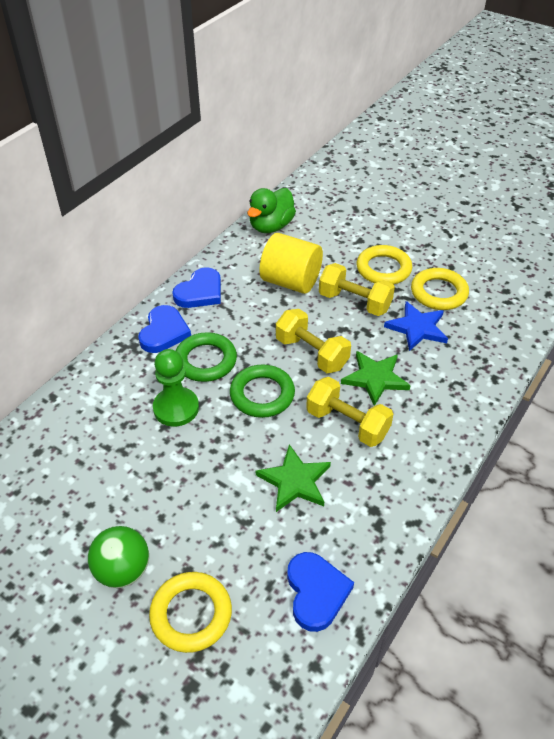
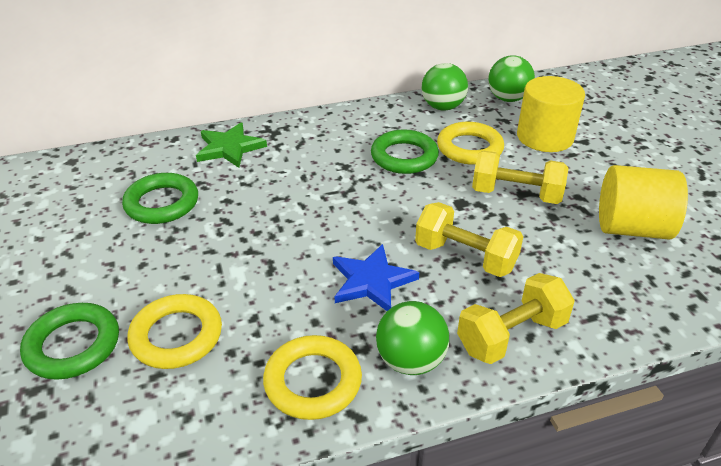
blue heart: [138,305,191,353] [172,267,221,308] [287,552,354,632] = 3 -> none = 0
green ball: [88,526,149,588] = 1 -> [376,301,449,375] [422,63,468,110] [488,55,535,102] = 3
green duck: [247,188,296,233] = 1 -> none = 0
green pawn: [153,349,199,427] = 1 -> none = 0
green ring: [176,332,237,382] [230,365,295,418] = 2 -> [20,303,119,380] [122,173,198,224] [371,130,439,174] = 3
green star: [256,444,331,512] [341,351,411,406] = 2 -> [196,122,267,168] = 1
yellow cylinder: [259,233,323,294] = 1 -> [517,76,585,152] [599,165,688,240] = 2

